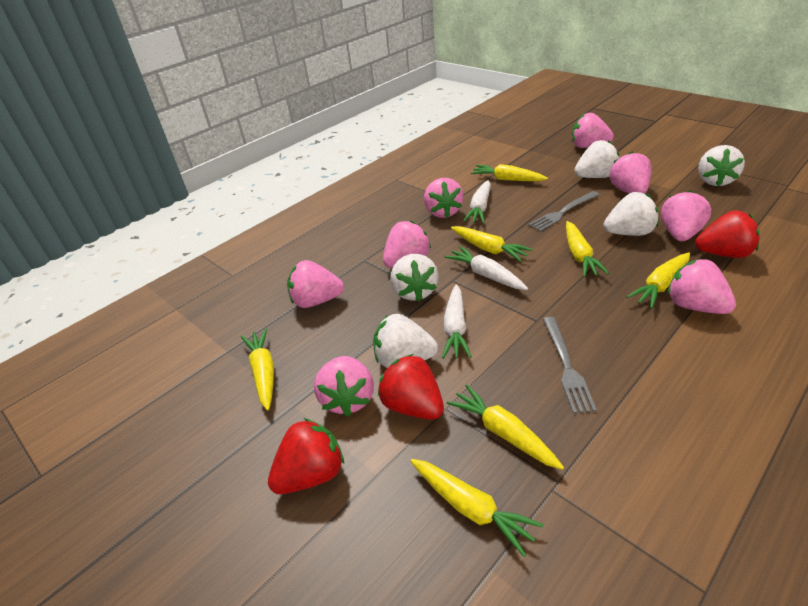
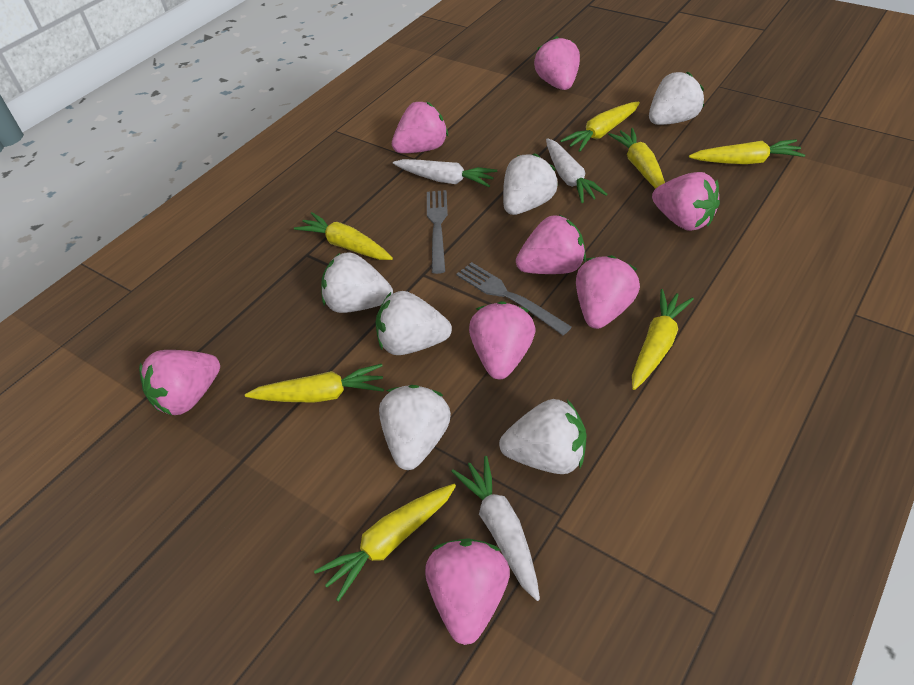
red strawberry: [268,418,344,494] [378,354,444,420] [695,210,760,258] = 3 -> none = 0
white strawberry: [373,314,438,368] [390,254,438,302] [574,140,619,178] [604,192,659,236] [698,145,745,186] = 5 -> [321,252,393,313] [376,291,452,355] [379,385,451,470] [499,399,586,474] [503,153,558,215] [649,72,704,125] = 6

